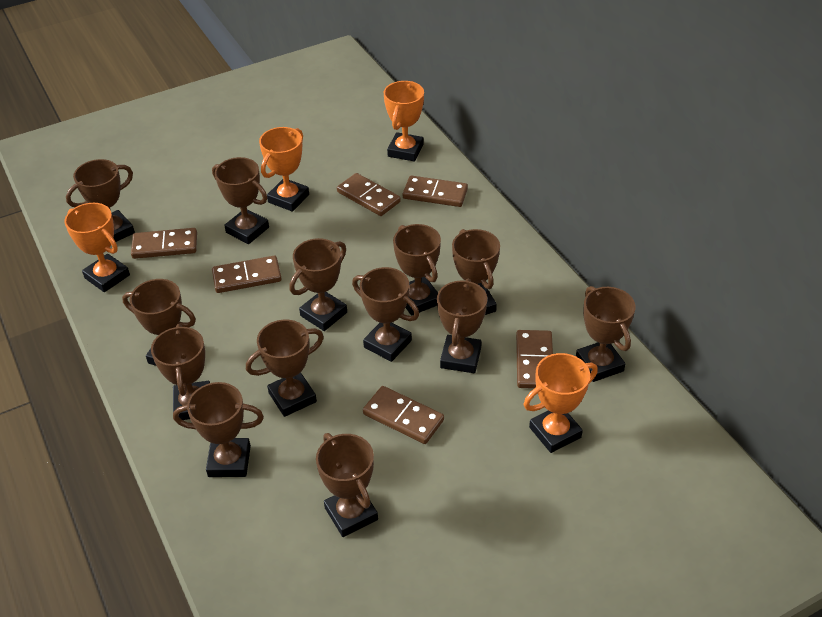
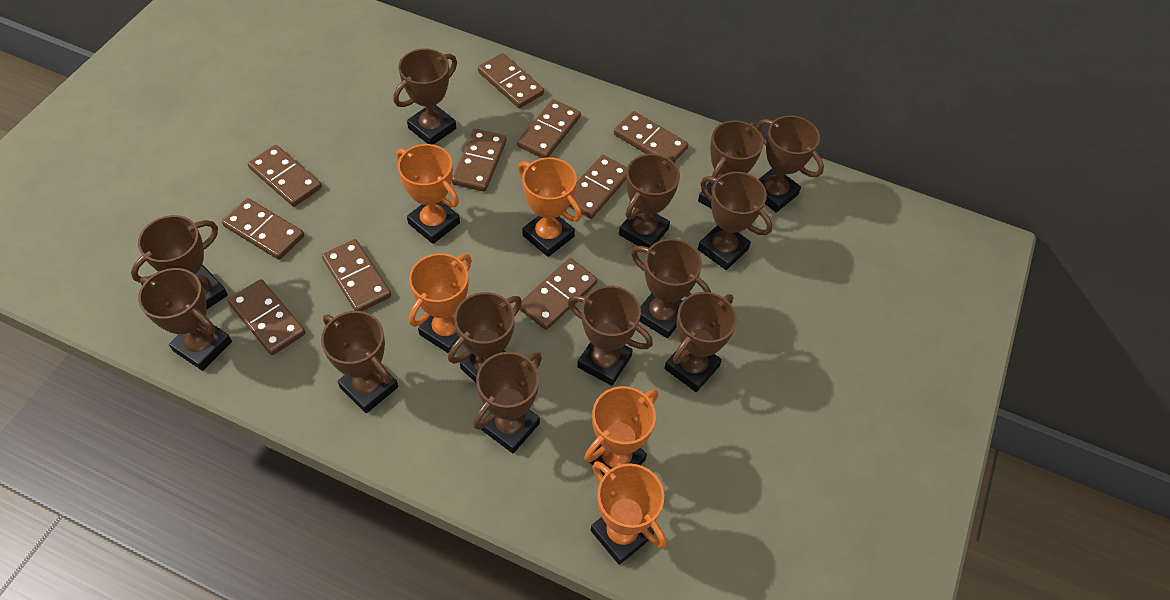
brown domino: [131,228,197,259] [212,256,282,293] [337,173,401,216] [363,386,444,444] [403,175,468,207] [516,330,553,389] = 6 -> [222,198,304,260] [228,279,306,355] [248,145,322,207] [322,239,391,311] [452,129,507,192] [478,53,544,108] [517,99,581,158] [520,258,598,330] [569,155,627,219] [614,111,689,160] = 10
orange trophy: [64,203,130,292] [259,127,309,212] [384,81,424,161] [524,353,598,453] = 4 -> [396,144,460,244] [409,253,472,353] [518,157,582,257] [584,386,658,476] [591,461,666,565] = 5

